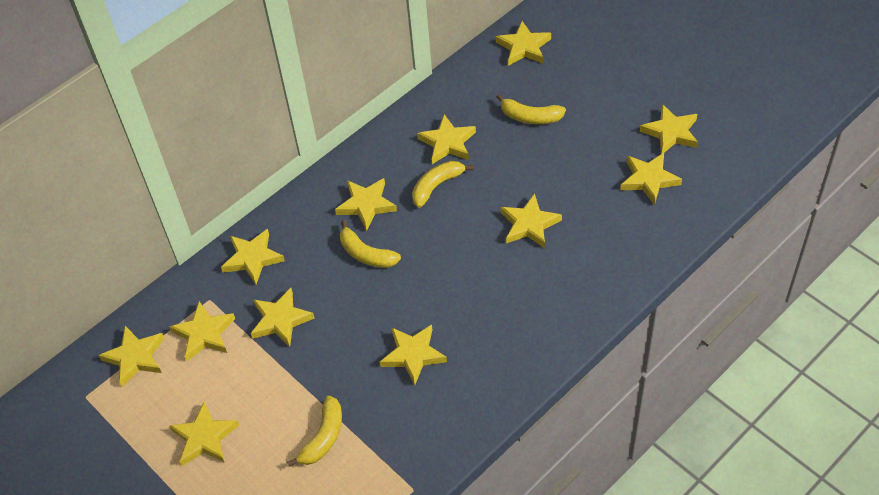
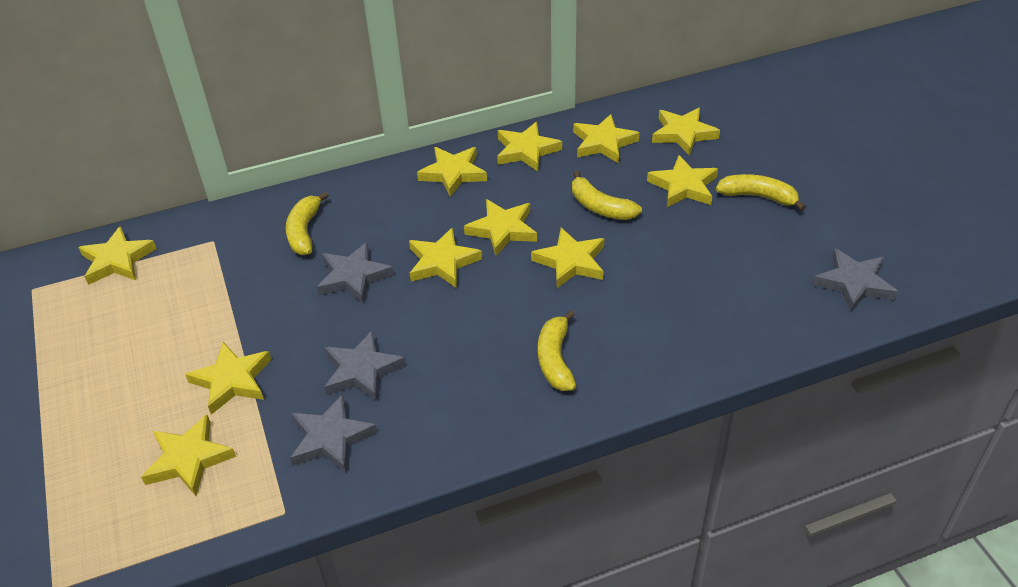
grey star: none = 0 -> [290,394,378,473] [317,242,394,304] [324,330,406,401] [813,248,898,312] = 4
yellow star: [98,326,164,387] [169,301,235,361] [169,401,239,466] [221,229,285,285] [250,288,315,347] [335,178,397,231] [380,324,447,385] [417,114,476,164] [496,21,551,66] [500,193,562,248] [620,153,682,205] [640,104,698,154] = 12 -> [78,226,157,285] [141,415,236,496] [185,342,271,415] [409,228,482,288] [417,147,487,197] [464,199,537,256] [497,122,562,171] [531,228,605,288] [573,114,640,163] [647,155,718,207] [652,108,720,156] = 11

